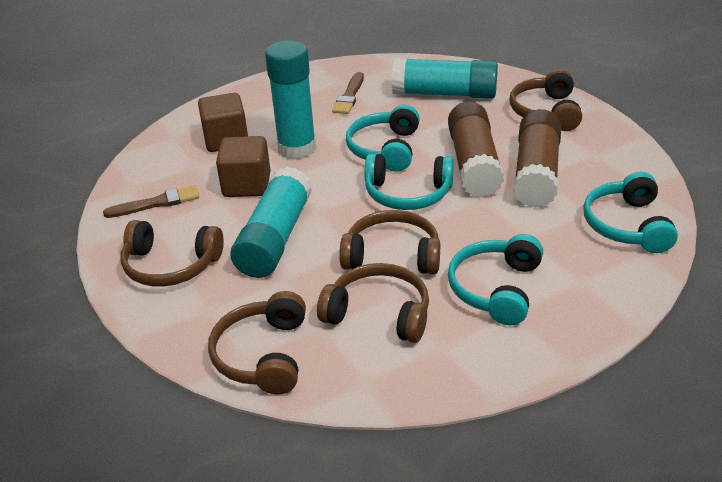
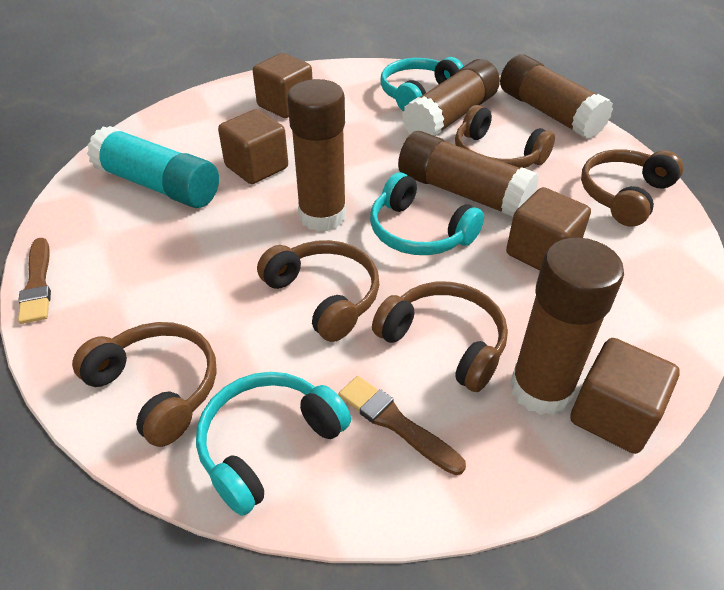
brown cube: [198,93,248,152] [216,136,271,197] = 2 -> [218,109,288,184] [253,53,313,118] [506,187,591,270] [570,338,680,454] = 4
brown glue stick: [448,102,504,198] [513,109,561,208] = 2 -> [287,79,346,231] [398,131,539,217] [402,59,500,136] [500,55,613,139] [510,238,624,415] = 5
turquoise glue stick: [230,167,312,278] [265,40,316,160] [392,58,498,99] = 3 -> [87,126,219,208] = 1
turquoise headphones: [346,105,420,172] [364,154,454,210] [448,234,543,325] [583,172,678,253] = 4 -> [196,372,351,516] [370,172,484,255] [380,57,463,111] = 3

